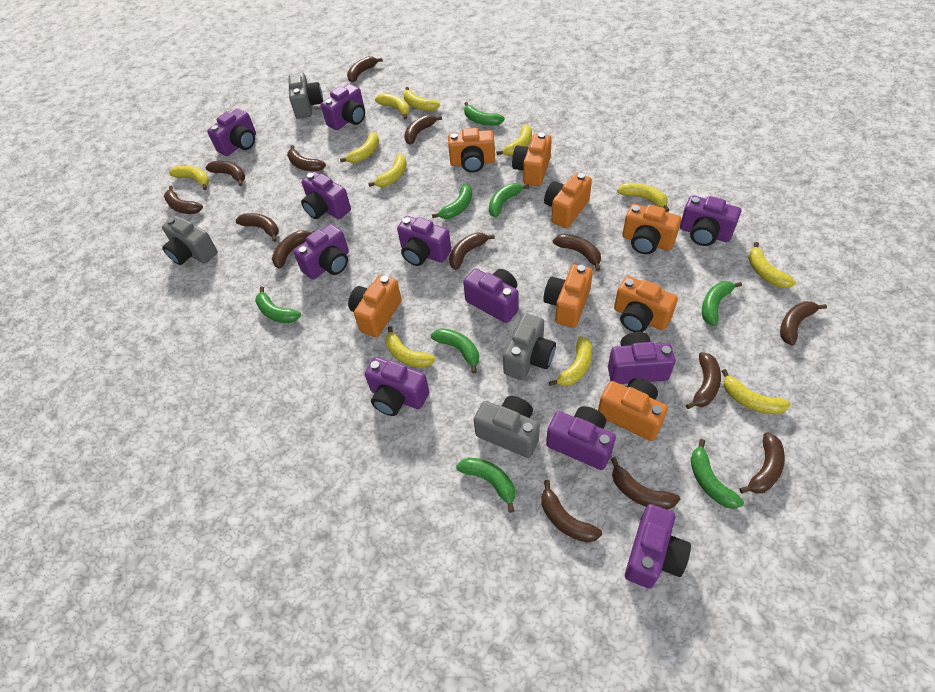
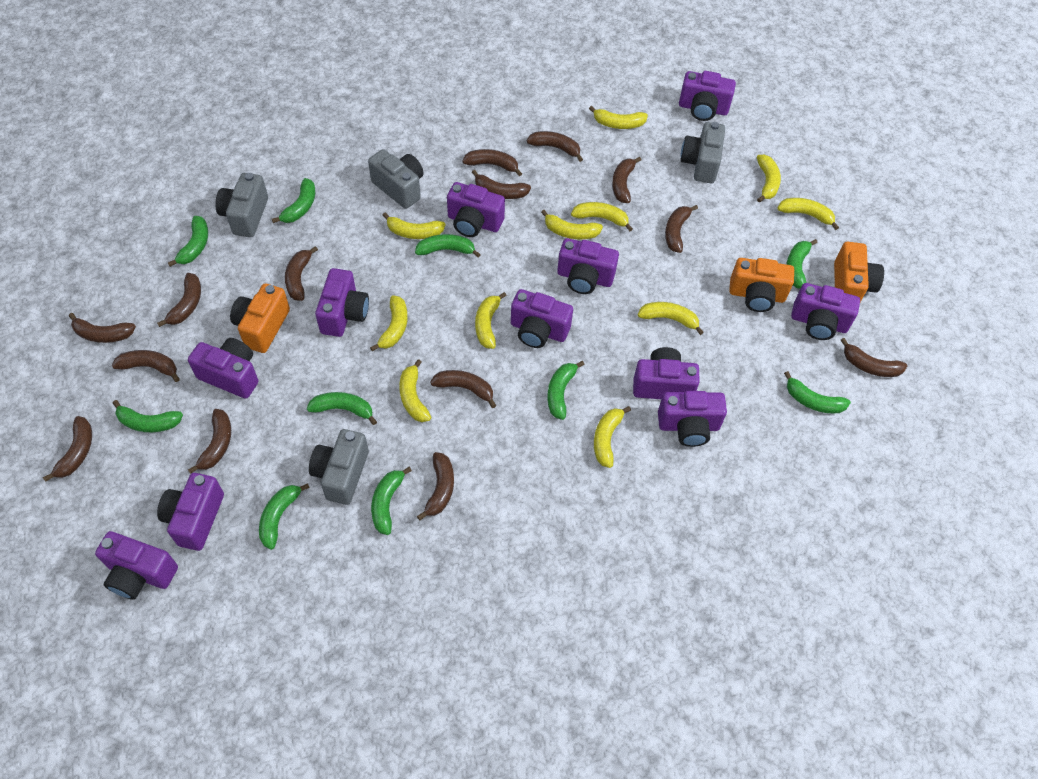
green banana: [255,286,301,323] [430,328,479,373] [432,184,472,219] [456,457,515,513] [464,102,505,126] [489,183,529,217] [691,439,744,509] [702,281,742,326] = 8 -> [113,400,183,432] [168,216,208,267] [259,483,309,550] [272,178,315,223] [307,392,377,425] [371,467,412,535] [415,234,481,257] [547,361,584,420] [784,371,851,414] [786,239,817,289] = 10
orange camera: [348,275,401,337] [448,128,495,173] [512,133,552,186] [543,264,593,328] [544,173,592,228] [598,378,668,441] [614,276,678,332] [622,204,681,254] = 8 -> [230,284,290,353] [729,258,794,312] [834,242,884,302] = 3

